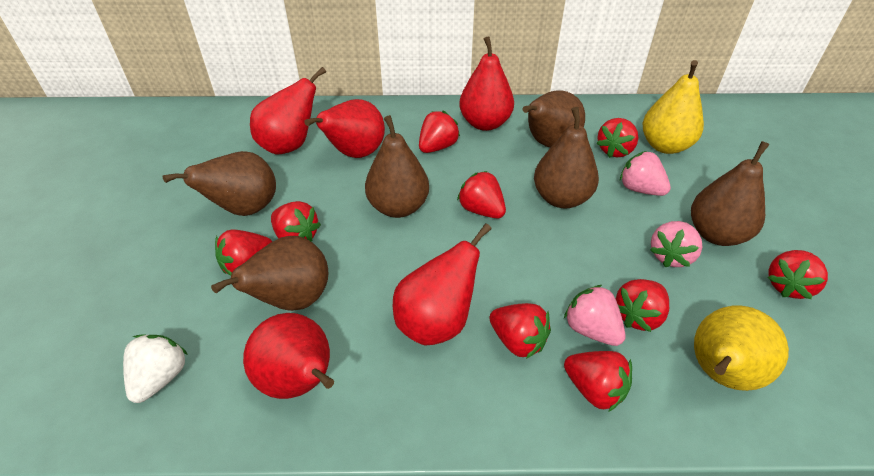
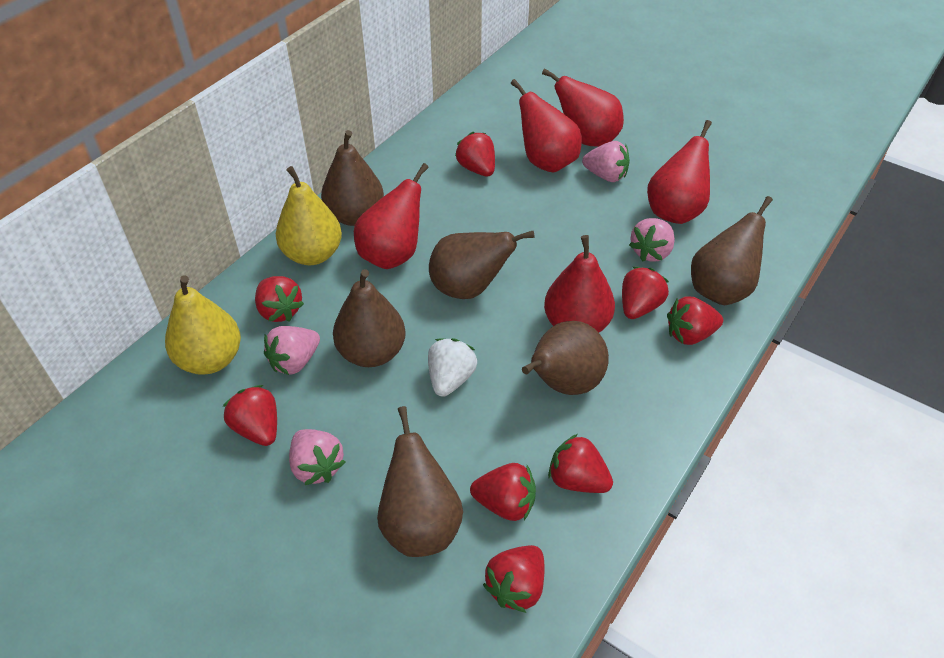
pink strawberry: [564,285,625,346] [620,151,671,196] [650,221,702,267] = 3 -> [264,326,320,375] [289,429,345,485] [582,141,630,182] [629,218,675,262] = 4
red strawberry: [215,230,272,276] [271,201,321,242] [419,111,460,153] [457,171,506,218] [489,303,551,359] [564,351,632,412] [596,118,638,158] [616,279,669,332] [767,250,828,299] = 9 -> [223,385,277,446] [255,276,304,322] [455,132,495,176] [470,463,536,521] [483,545,545,613] [548,434,613,493] [622,267,669,319] [667,297,723,345] = 8

